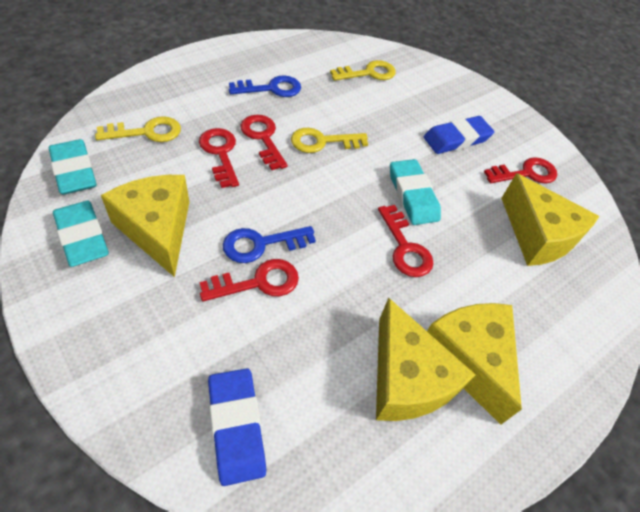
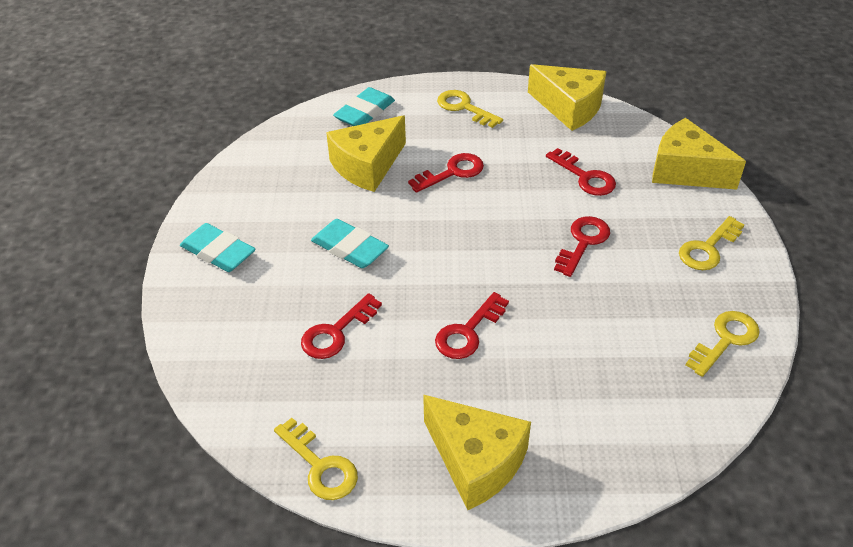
blue eraser: [208,368,266,486] [424,116,494,154] = 2 -> none = 0
blue key: [223,226,316,263] [229,75,301,97] = 2 -> none = 0
yellow key: [95,116,181,142] [291,128,368,153] [330,60,396,81] = 3 -> [274,418,358,500] [437,90,503,128] [679,216,745,270] [686,311,760,377] = 4

